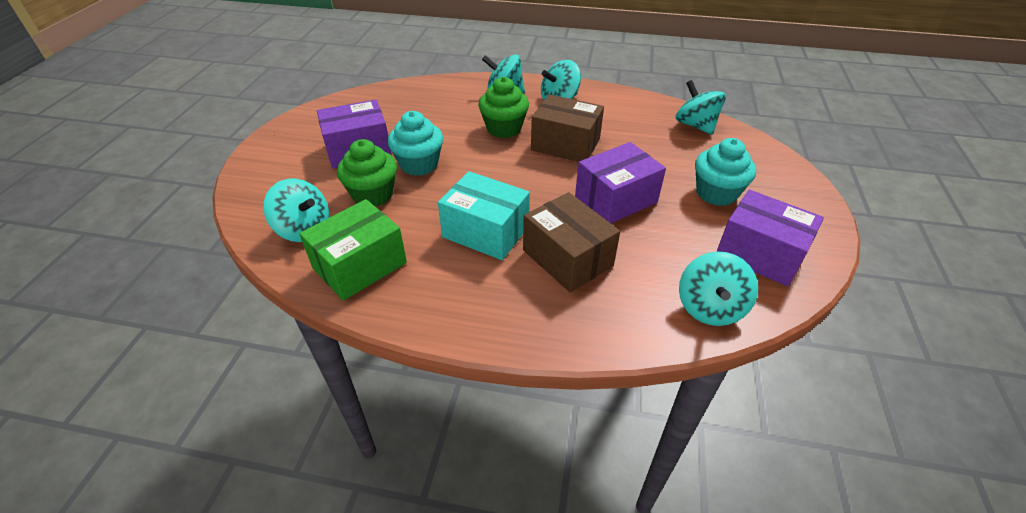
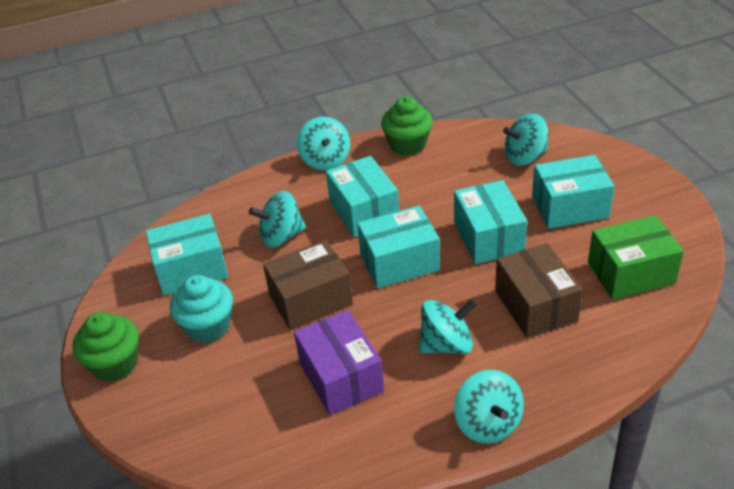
purple box: [317,99,392,169] [575,142,666,223] [716,190,824,286] = 3 -> [294,310,384,415] = 1
turquoise box: [438,171,530,260] = 1 -> [146,214,228,295] [326,156,399,238] [357,206,440,288] [454,180,527,264] [532,155,614,229] = 5
turquoise cupcake: [388,111,443,176] [695,138,756,206] = 2 -> [170,275,233,343] = 1

